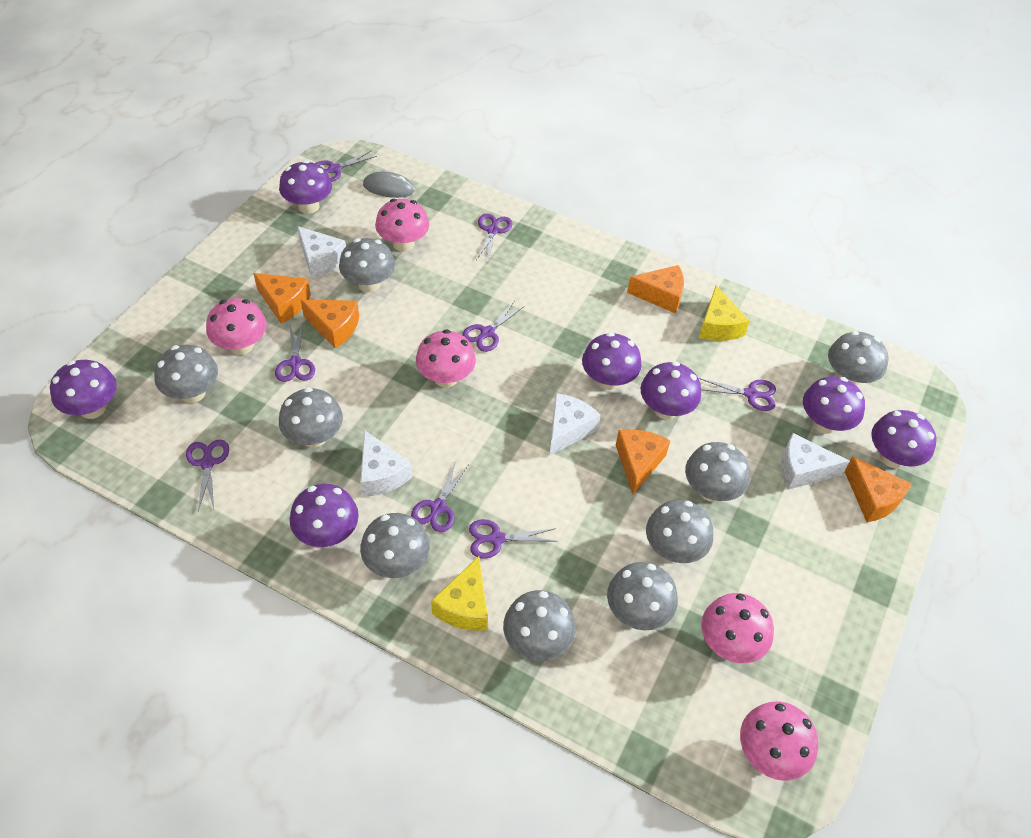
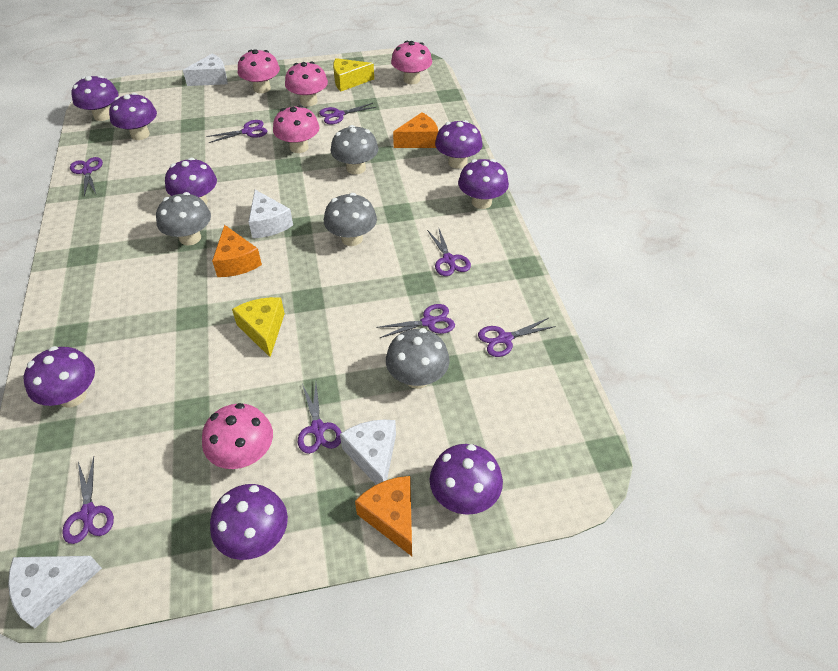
grey mouse: [363,172,415,198] = 1 -> none = 0
grey mushroom: [154,345,218,403] [279,387,343,448] [339,238,395,292] [360,513,430,578] [503,590,576,661] [607,562,678,630] [646,500,713,563] [685,442,750,502] [828,331,889,386] = 9 -> [156,192,211,246] [324,193,377,246] [331,125,378,175] [386,328,450,389] = 4
orange cheese: [253,273,311,324] [301,300,359,349] [616,429,670,494] [627,265,684,314] [844,456,912,522] = 5 -> [212,225,262,277] [355,476,412,556] [393,113,438,148] = 3
purple mushroom: [50,360,117,419] [279,160,332,214] [290,484,359,547] [582,332,642,390] [641,361,701,419] [803,376,865,434] [871,410,937,468] = 7 -> [24,346,95,408] [71,75,118,121] [109,93,157,140] [165,158,217,204] [210,484,288,560] [430,444,503,515] [435,120,482,169] [458,159,509,209] = 8

